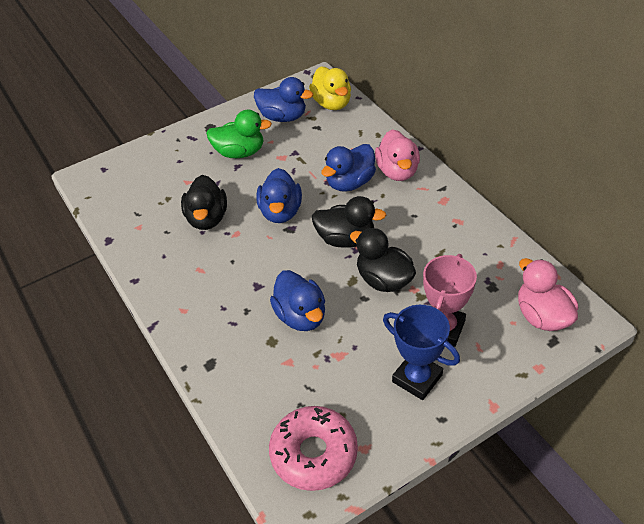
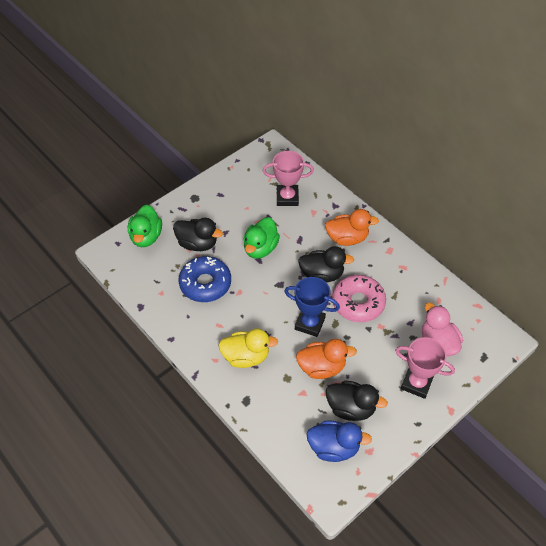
blue donut: none = 0 -> [179,256,231,302] = 1
blue duck: [254,77,313,122] [256,168,302,223] [270,270,325,331] [321,144,376,192] = 4 -> [307,420,372,462] = 1
green duck: [206,109,272,158] = 1 -> [128,205,162,247] [243,217,280,259] = 2
orange duck: none = 0 -> [296,339,357,379] [325,209,379,246] = 2
pink duck: [375,129,420,181] [518,258,578,331] = 2 -> [422,303,463,356] = 1
pink trophy: [423,254,477,347] = 1 -> [263,151,314,206] [395,337,455,399] = 2

